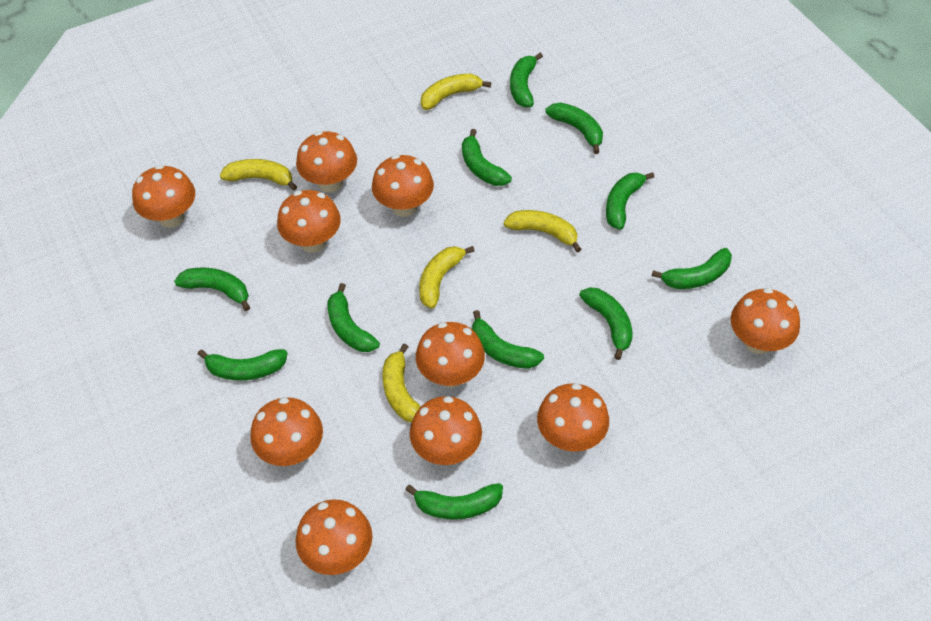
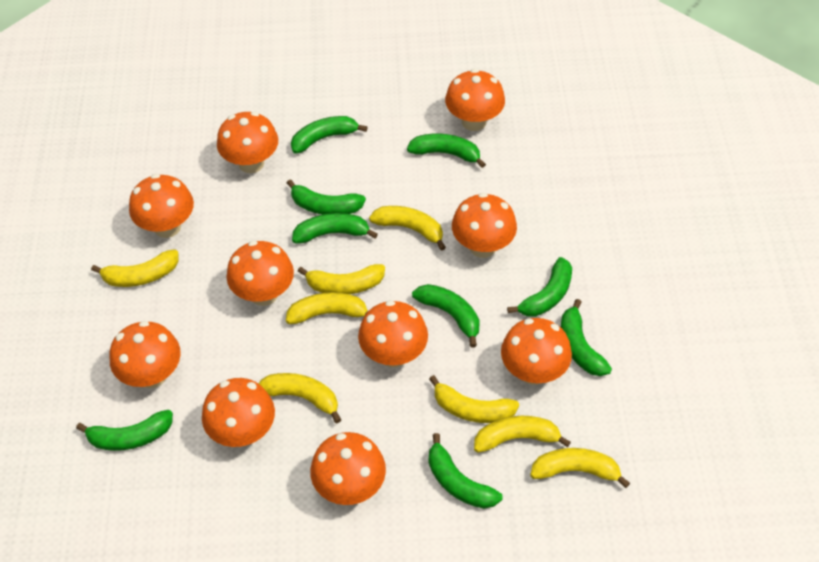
green banana: [174,267,250,311] [198,349,288,381] [327,283,380,352] [405,483,503,520] [462,129,512,186] [472,310,544,369] [510,53,543,107] [545,103,603,154] [579,287,633,360] [606,172,654,230] [652,248,732,289] = 11 -> [76,410,173,451] [287,179,366,215] [291,116,367,154] [292,213,378,244] [407,133,486,168] [412,284,479,348] [429,433,503,509] [507,257,572,317] [561,299,612,376] = 9
yellow banana: [220,159,297,190] [382,344,421,423] [419,246,475,309] [421,74,491,110] [504,210,582,253] = 5 -> [91,249,179,287] [259,373,341,423] [286,292,368,324] [298,264,385,294] [369,206,446,251] [429,375,519,423] [474,416,571,453] [530,448,630,488] = 8

